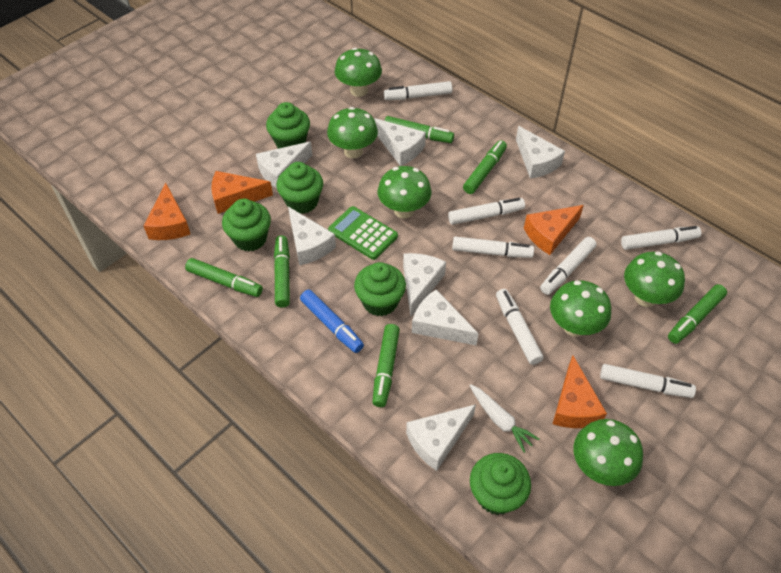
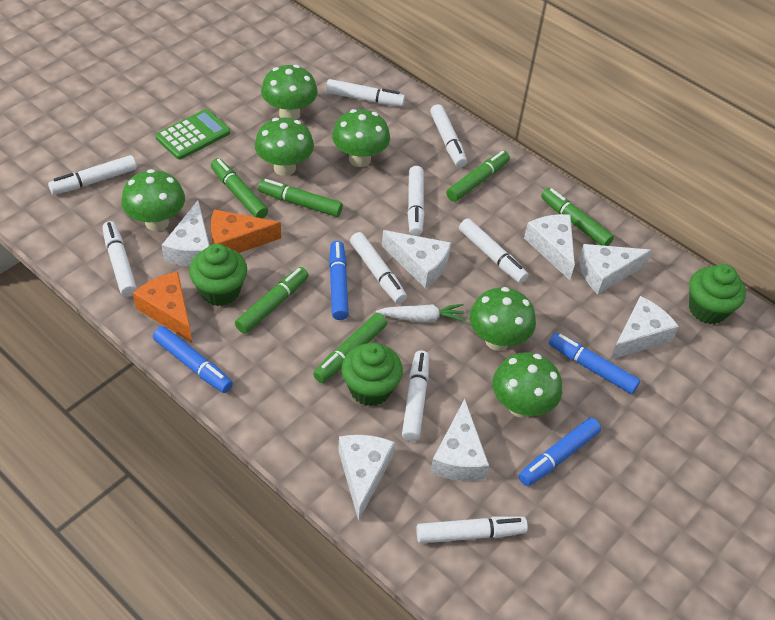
blue marker: [300,290,364,353] = 1 -> [153,326,233,393] [329,241,349,320] [519,418,601,486] [549,332,640,394] = 4
green cupcake: [222,199,271,251] [266,102,310,149] [276,162,323,214] [354,262,406,316] [470,453,531,515] = 5 -> [189,244,247,306] [341,343,403,406] [689,264,746,324] = 3
orange cheese: [144,182,190,240] [211,171,273,214] [524,205,584,255] [553,355,607,428] = 4 -> [133,272,192,343] [211,209,281,253] = 2
white marker: [384,81,452,100] [448,198,525,225] [452,237,534,258] [496,289,544,365] [540,237,597,295] [600,364,696,398] [621,226,701,250] = 7 -> [48,155,137,195] [102,221,137,297] [326,79,405,106] [350,232,407,304] [402,351,429,441] [408,166,424,236] [416,516,528,544] [430,104,467,167] [459,218,528,283] = 9

